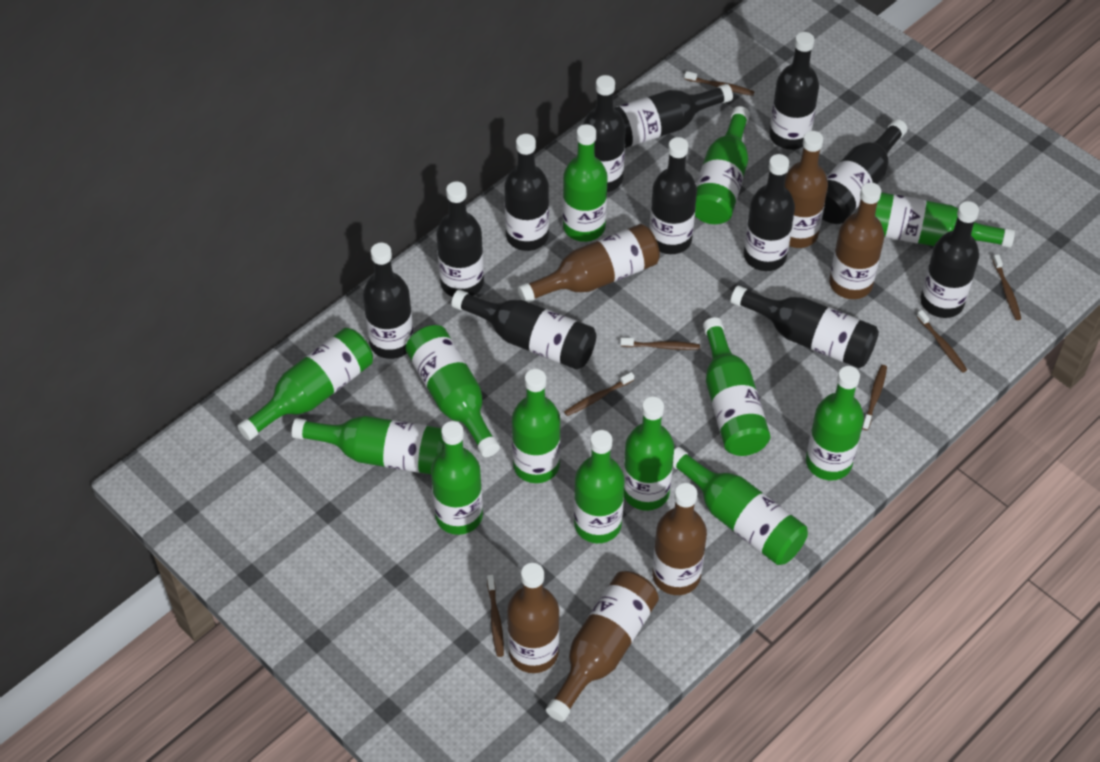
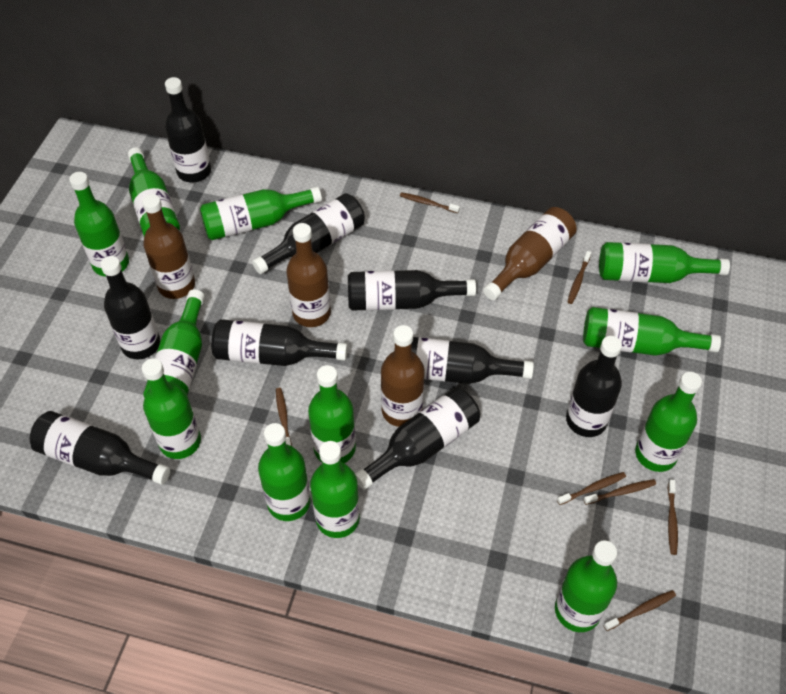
black bottle: [363,243,413,359] [436,181,484,297] [451,289,596,370] [504,134,549,251] [583,75,626,192] [614,84,733,148] [649,137,697,254] [731,285,879,368] [744,154,795,271] [769,32,819,149] [822,119,907,224] [920,201,979,318] = 12 -> [30,411,170,485] [100,256,160,359] [165,77,211,183] [211,319,348,366] [252,193,365,274] [348,270,476,311] [355,387,480,490] [412,337,534,384] [566,336,622,437] = 9
brown bottle: [507,563,560,673] [518,224,660,302] [546,571,659,722] [652,483,707,595] [785,131,828,248] [829,182,884,299] = 6 -> [142,194,195,299] [286,223,331,327] [381,325,425,427] [483,207,577,300] = 4
green bottle: [237,328,373,441] [292,416,444,474] [405,325,500,457] [431,421,483,535] [512,369,561,483] [563,124,608,242] [574,430,625,543] [623,397,674,511] [673,447,808,565] [695,106,750,224] [703,317,771,456] [806,366,864,480] [875,192,1015,248] = 13 -> [69,172,129,277] [128,147,180,236] [142,358,201,459] [143,289,205,398] [200,187,322,240] [258,423,311,521] [308,365,356,463] [310,441,360,538] [555,540,617,632] [583,307,721,356] [599,242,730,283] [635,372,702,472] = 12

